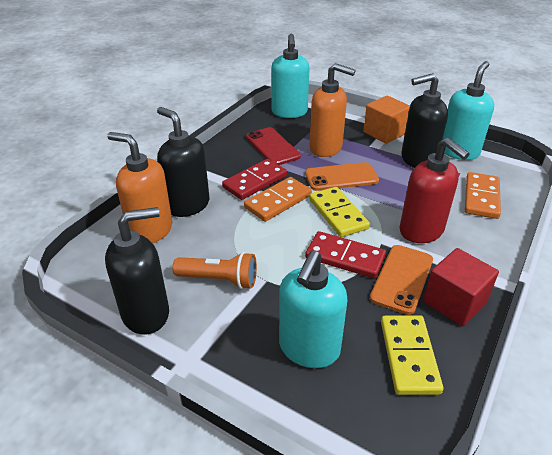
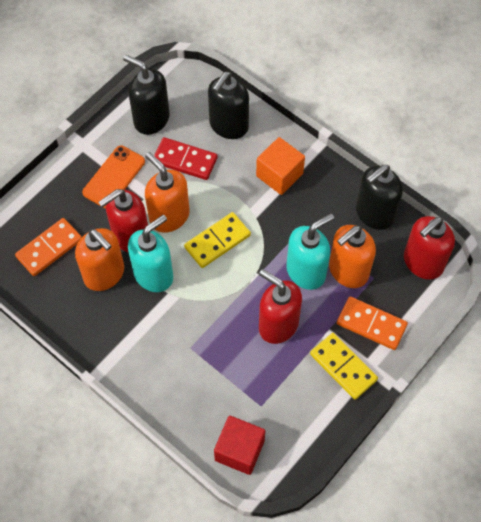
orange flashlight: [172,252,257,289] = 1 -> none = 0
orange phone: [305,162,379,191] [370,245,433,315] = 2 -> [82,146,145,209] = 1
orange soap dispenser: [107,132,172,243] [309,63,356,157] = 2 -> [75,228,124,291] [145,152,190,233] [329,225,376,288] = 3
red domino: [222,159,287,200] [305,231,386,279] = 2 -> [154,137,217,180] = 1
red phone: [246,127,301,165] = 1 -> none = 0
red soap dispenser: [399,138,469,243] = 1 -> [98,189,148,253] [259,269,302,344] [404,216,455,280] = 3
turquoise soap dispenser: [271,34,310,118] [279,251,348,368] [442,61,494,160] = 3 -> [128,215,173,292] [287,213,334,290] = 2

